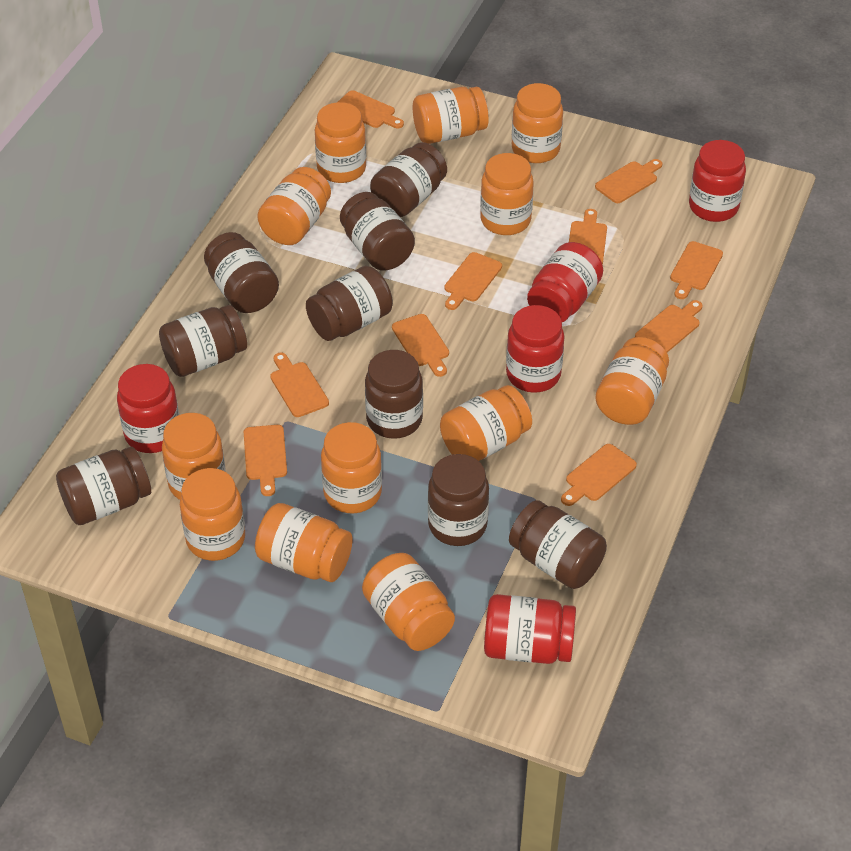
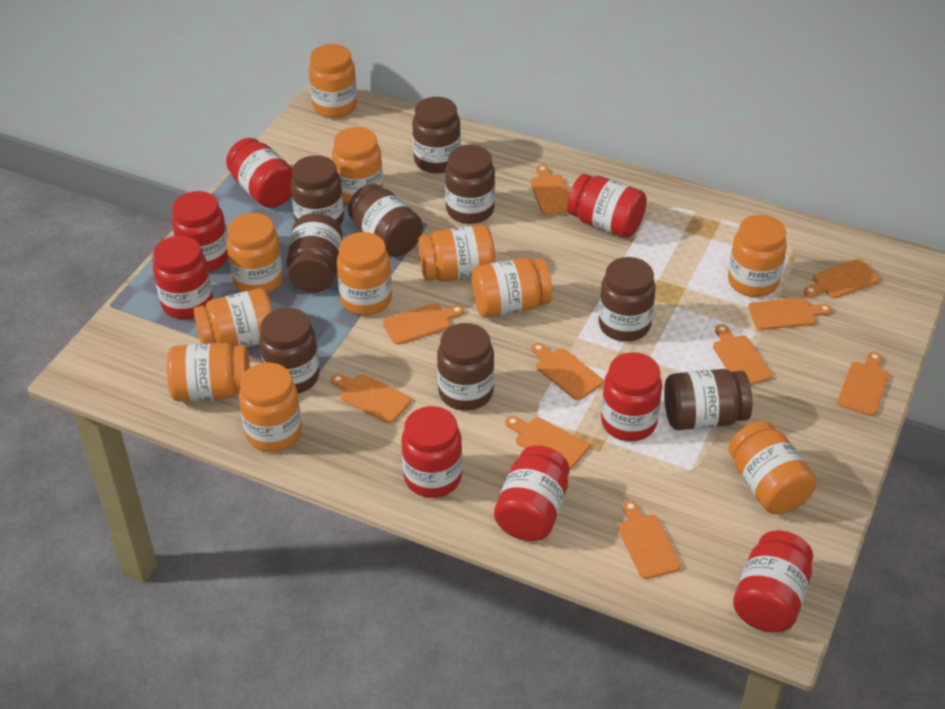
orange jar: [162,413,226,500] [180,468,245,561] [255,503,353,582] [257,167,331,245] [315,102,366,183] [321,422,382,513] [362,553,455,651] [413,87,489,144] [440,385,532,461] [480,153,534,235] [512,83,563,163] [595,337,669,425] = 12 -> [167,343,250,402] [193,288,273,347] [226,213,284,293] [239,363,302,452] [309,44,357,118] [332,127,383,204] [337,232,392,315] [418,225,495,282] [471,258,552,318] [728,215,787,297] [729,421,816,514] = 11
red jar: [117,364,179,453] [484,594,576,664] [506,305,564,393] [527,242,603,322] [689,140,746,222] = 5 -> [153,236,213,319] [172,191,228,271] [226,138,293,208] [402,406,462,498] [494,445,570,541] [567,174,647,238] [601,352,662,441] [733,530,813,633] = 8

